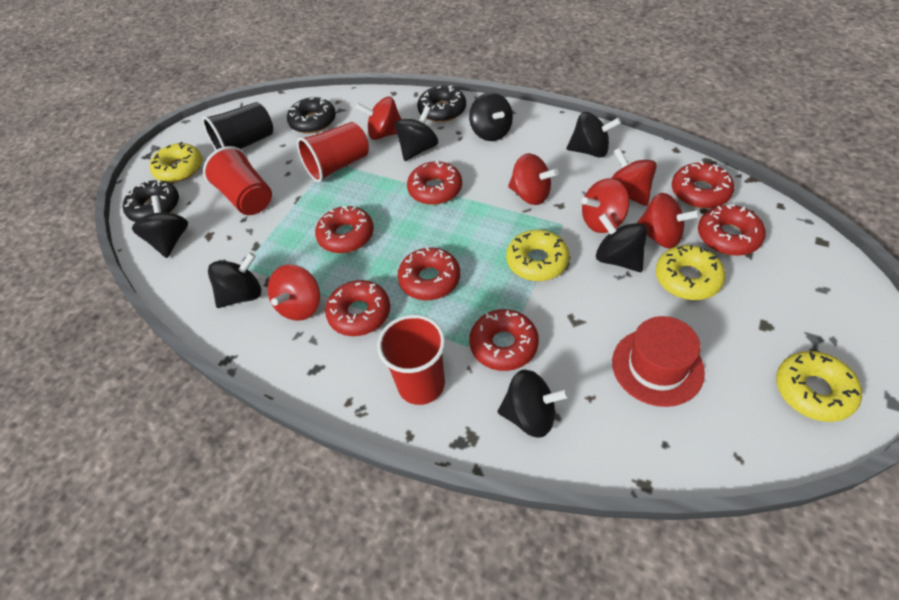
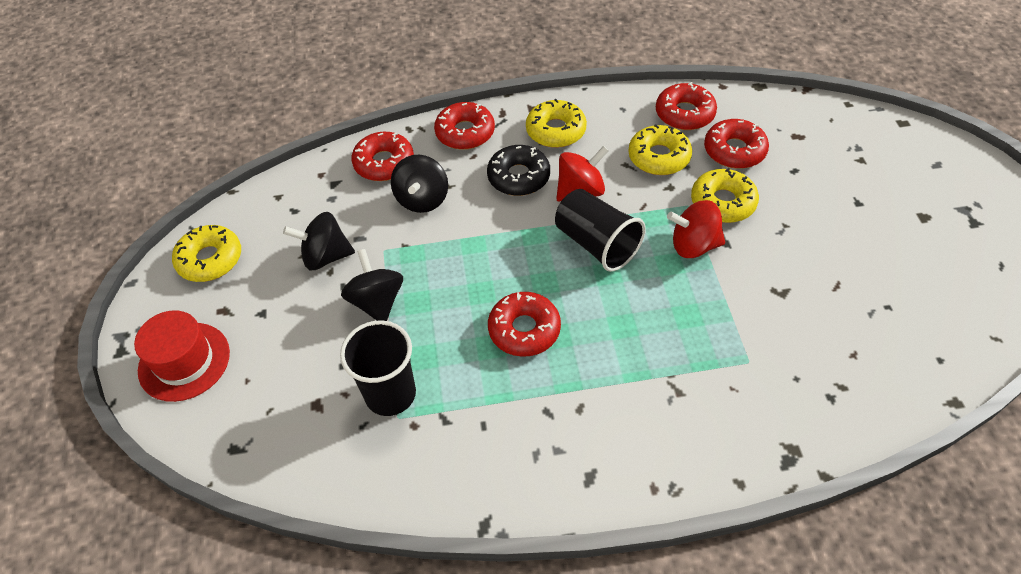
black cup: [202,102,273,150] = 1 -> [340,320,416,416] [555,189,646,272] = 2
black donut: [123,180,179,222] [287,97,336,134] [417,85,466,122] = 3 -> [487,145,550,196] = 1
black spinning top: [132,195,188,258] [208,252,261,308] [395,106,438,161] [469,92,513,141] [498,369,570,438] [567,112,621,158] [596,213,647,272] = 7 -> [283,212,355,270] [341,249,403,321] [391,155,448,213] = 3
red cup: [203,146,272,215] [297,122,369,183] [377,314,445,405] = 3 -> none = 0
red donut: [315,206,374,253] [325,280,390,336] [398,247,460,300] [407,160,462,205] [469,309,539,371] [672,162,734,208] [698,205,766,256] = 7 -> [352,132,414,181] [434,102,495,150] [488,292,561,357] [656,82,717,130] [704,119,769,169] = 5
red spinning top: [268,264,320,321] [356,96,401,140] [508,153,559,205] [582,178,629,233] [611,148,657,206] [637,193,700,248] = 6 -> [556,146,609,202] [667,200,725,258] = 2

